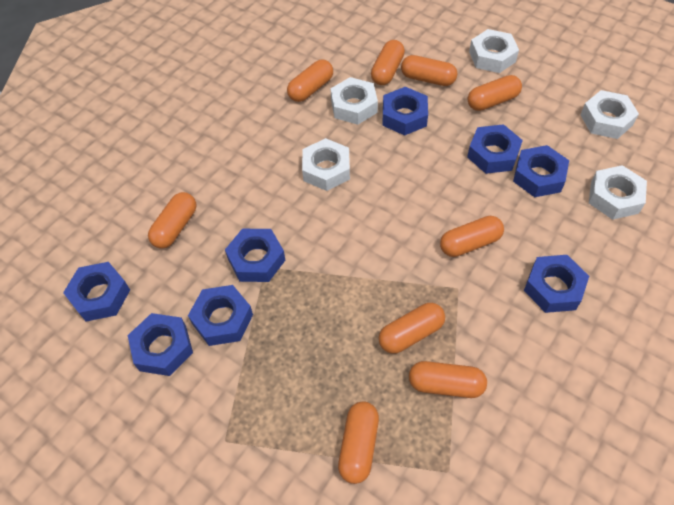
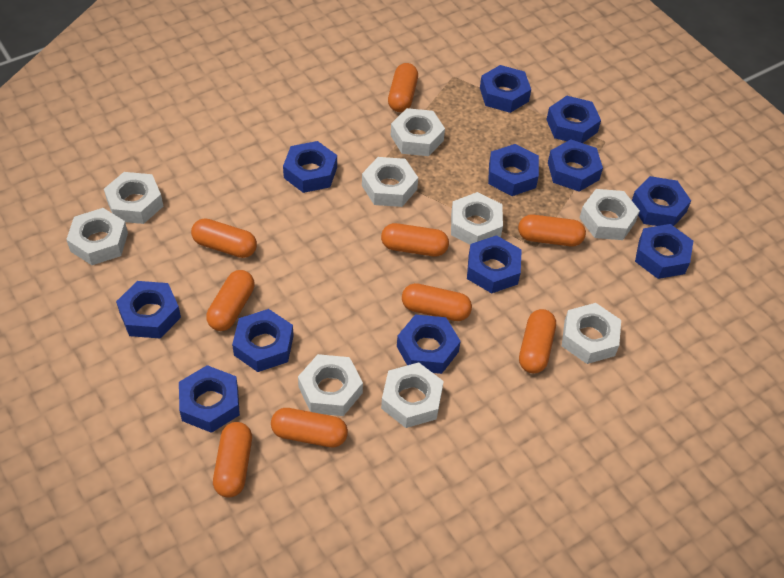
blue nut: [63,262,130,322] [127,313,193,376] [188,285,253,346] [225,229,285,282] [382,87,428,136] [467,124,523,174] [513,145,569,197] [524,255,589,313] = 8 -> [116,281,181,339] [179,365,240,433] [232,309,294,372] [283,141,337,193] [397,315,461,374] [467,235,522,293] [480,65,531,113] [488,144,539,196] [546,96,601,143] [548,139,603,192] [632,176,691,226] [635,224,693,279] = 12
white nut: [302,138,350,191] [330,77,378,125] [469,29,519,73] [580,90,639,139] [589,165,647,220] = 5 -> [66,208,128,265] [104,172,163,224] [298,354,363,416] [362,157,418,207] [381,362,444,428] [391,108,445,156] [451,192,503,245] [562,303,621,364] [579,189,640,240] = 9

